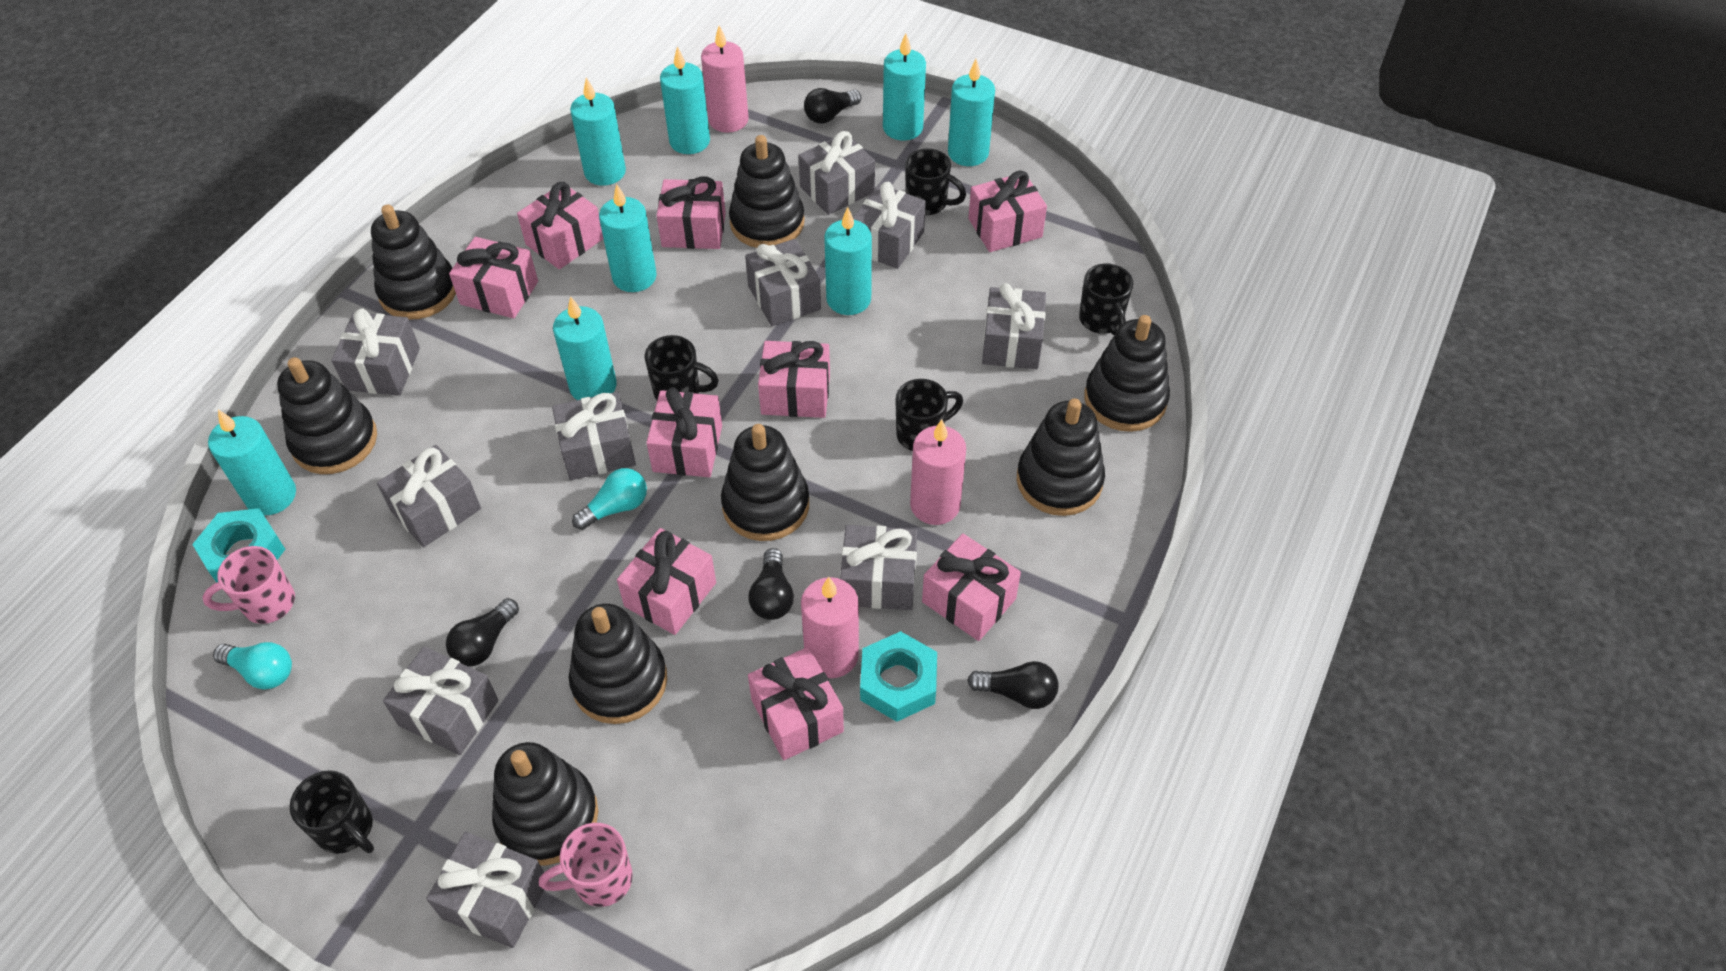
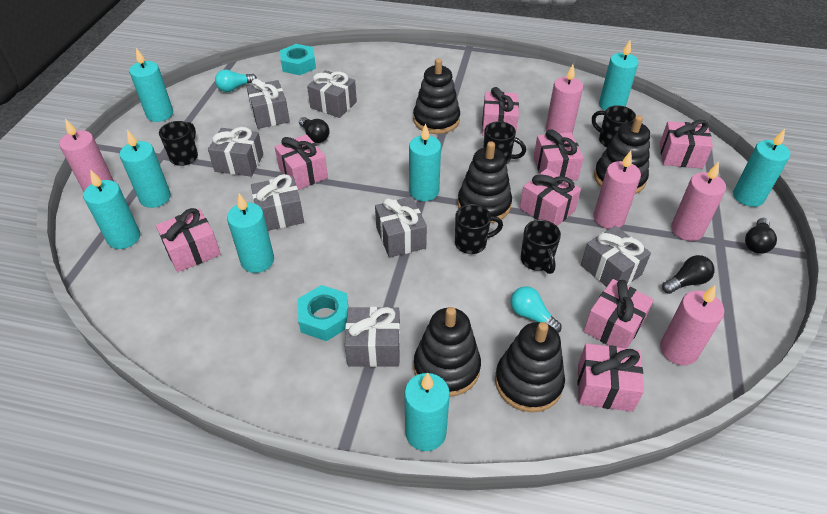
black light bulb: [446,598,519,666] [749,548,794,620] [804,88,861,124] [967,661,1058,709] = 4 -> [299,117,330,143] [662,255,715,294] [745,218,777,254] = 3
black stacking toy: [277,357,377,474] [371,205,456,320] [492,742,598,865] [569,604,667,724] [721,424,809,541] [729,135,805,248] [1017,398,1105,516] [1084,315,1170,432] = 8 -> [413,58,460,134] [414,307,481,397] [458,141,512,223] [495,322,565,412] [594,115,650,194] = 5
grey gift: [331,308,420,396] [377,445,481,547] [383,646,499,755] [426,832,544,948] [552,392,636,480] [745,239,821,326] [798,131,875,215] [840,525,917,610] [853,182,926,269] [982,283,1046,369] = 10 -> [208,127,263,177] [246,79,290,129] [251,174,304,231] [307,70,357,118] [345,307,400,367] [375,197,427,258] [581,226,651,287] = 7
pink candle: [701,25,749,133] [801,577,859,678] [910,419,966,525] = 3 -> [59,119,114,192] [546,65,583,134] [593,151,641,229] [660,285,724,365] [671,162,726,241] = 5
pink gift: [449,237,538,318] [517,182,603,269] [617,528,716,635] [646,387,722,477] [656,177,726,249] [748,647,844,760] [758,341,830,418] [922,533,1021,641] [968,171,1047,252] = 9 -> [156,208,221,272] [275,134,328,190] [482,87,519,137] [520,169,581,226] [533,129,584,181] [578,343,644,412] [583,279,654,348] [659,120,713,169] = 8
pink mug: [202,546,295,624] [539,823,633,907] = 2 -> none = 0

